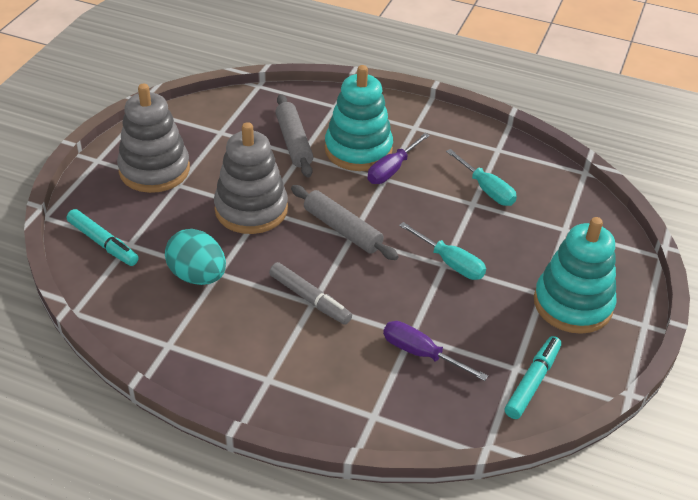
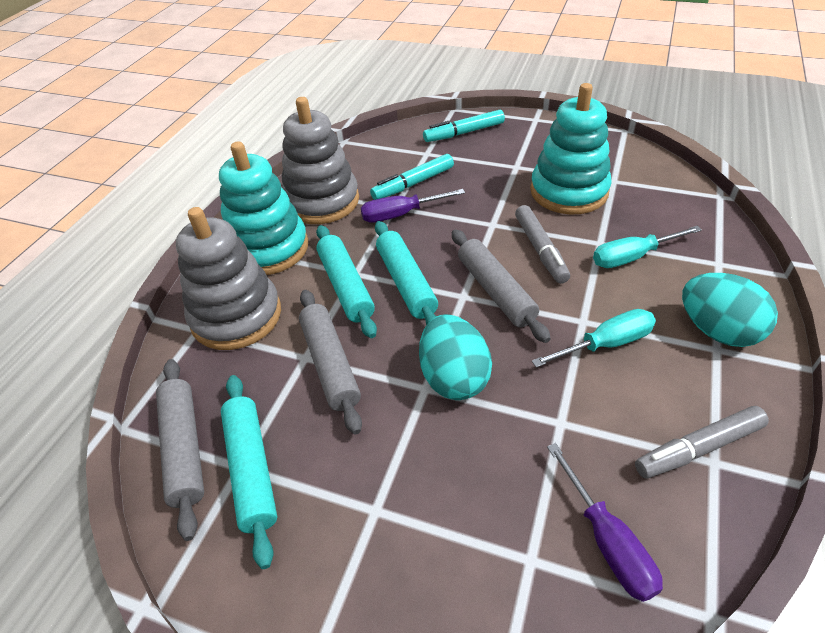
grey marker: [269,262,352,325] = 1 -> [515,205,570,284] [635,406,769,478] = 2
grey rolling pin: [275,94,313,178] [291,185,399,260] = 2 -> [156,359,204,541] [299,290,362,435] [452,229,551,343] = 3
turquoise egg: [165,229,226,285] = 1 -> [419,314,492,400] [682,273,778,347] = 2
turquoise rolling pin: none = 0 -> [221,375,277,569] [316,225,377,338] [375,221,438,325] = 3

